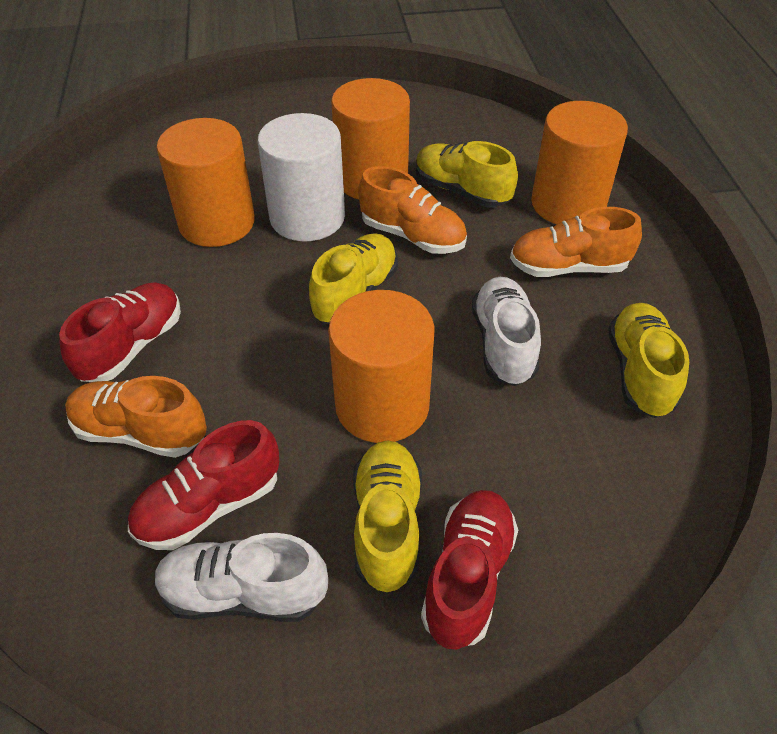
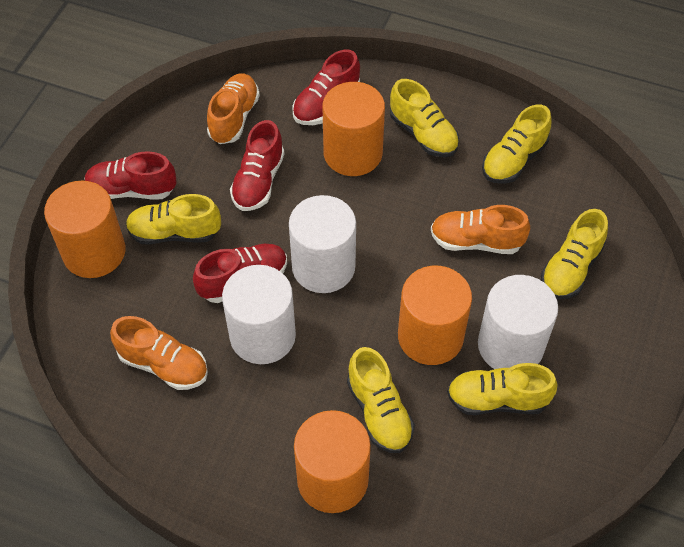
red shoe: [59,282,181,382] [128,420,279,550] [421,490,518,649] = 3 -> [84,151,177,200] [193,244,287,303] [230,120,285,211] [292,50,360,125] = 4
white cylinder: [258,113,345,242] = 1 -> [222,265,296,364] [289,195,356,293] [478,275,558,369] = 3
white shoe: [155,533,328,622] [472,277,541,386] = 2 -> none = 0
yellow shoe: [309,233,398,324] [353,440,422,592] [416,141,518,207] [608,303,689,418] = 4 -> [126,194,221,245] [347,347,415,453] [390,79,459,157] [447,363,557,415] [482,104,551,184] [541,209,608,299] = 6

